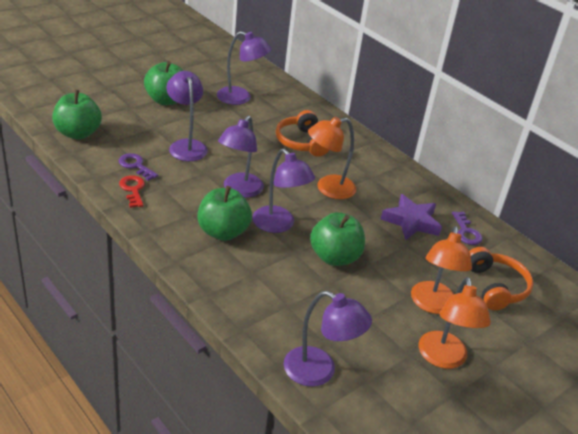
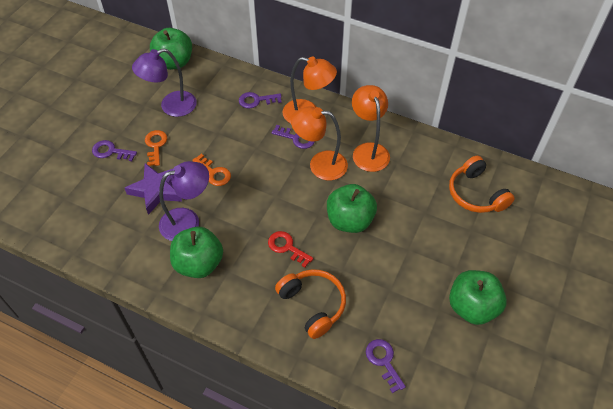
orange key: none = 0 -> [145,130,167,166] [192,154,231,186] = 2
purple key: [119,153,158,181] [452,212,483,245] = 2 -> [92,140,137,161] [239,92,282,109] [272,125,315,149] [366,339,406,393] = 4
purple lamp: [166,71,208,161] [217,31,271,105] [218,116,264,198] [252,148,315,233] [284,291,372,387] = 5 -> [132,48,197,117] [159,161,209,241] = 2

